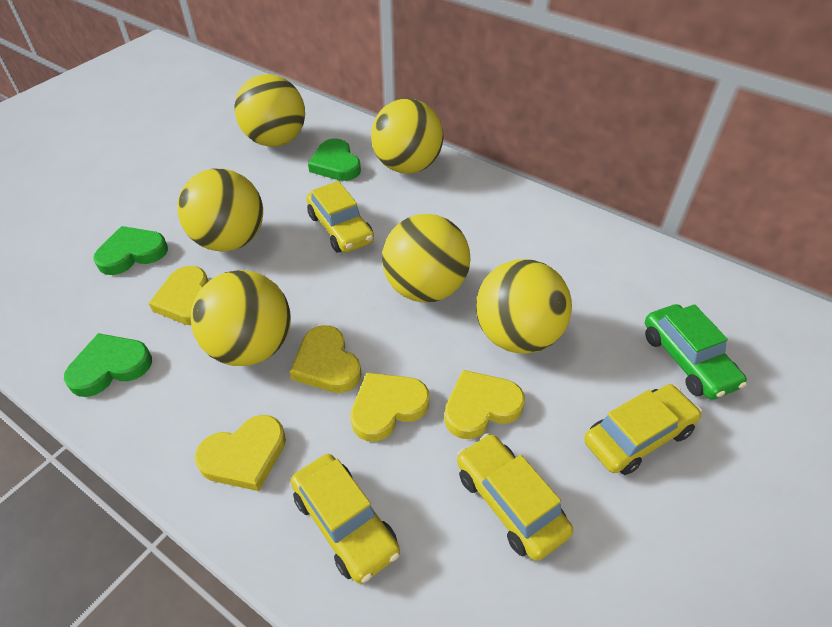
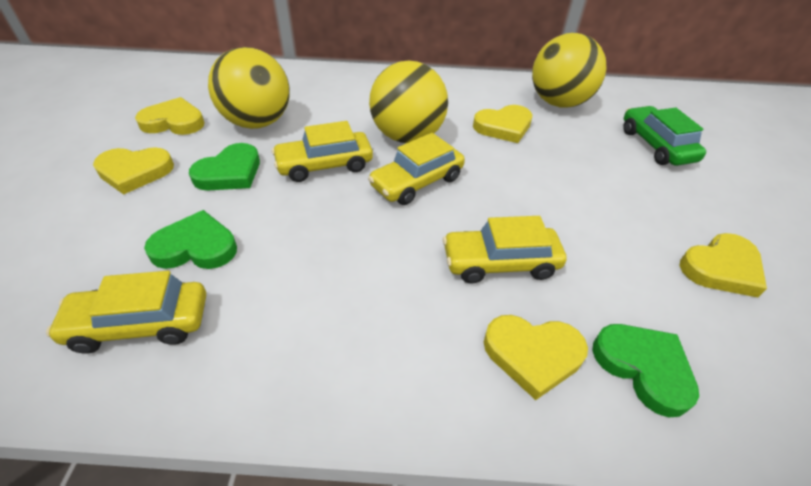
yellow ball: [177,169,263,252] [191,270,291,366] [235,74,305,147] [371,99,444,174] [382,214,471,303] [476,259,572,354] = 6 -> [208,47,290,129] [369,61,448,143] [532,33,606,108] = 3

